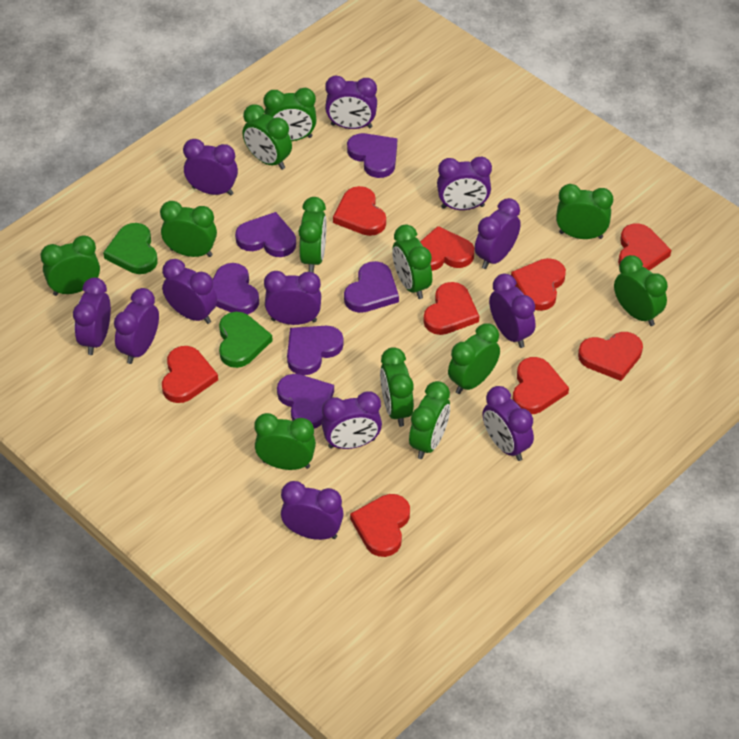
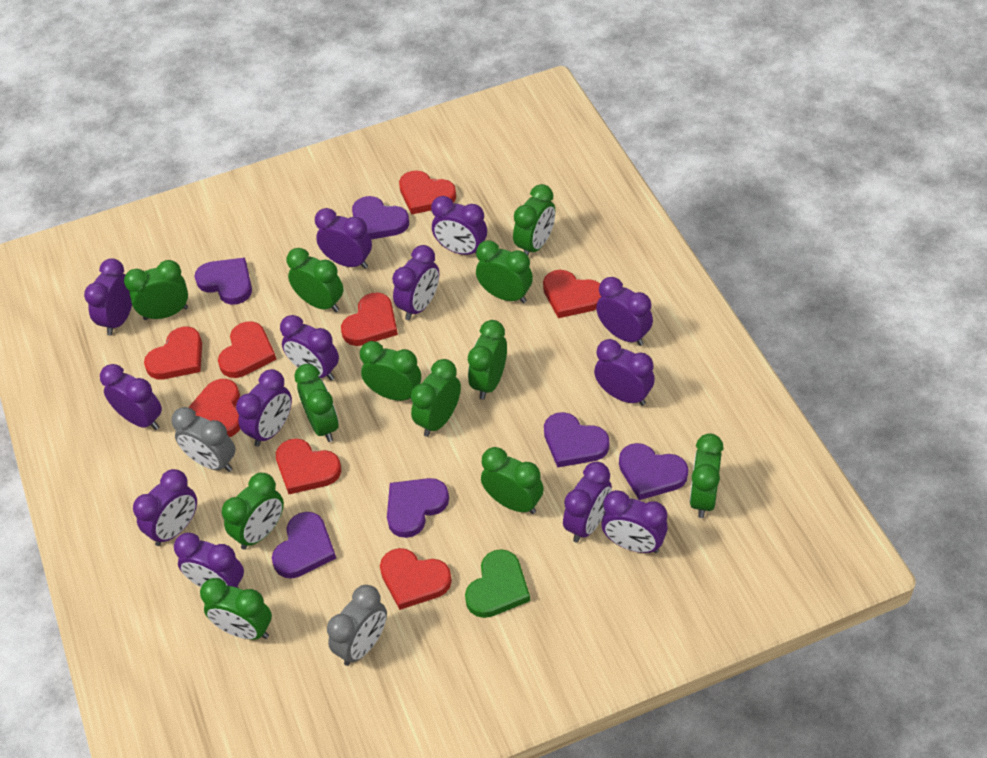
green heart: [103,223,157,274] [219,312,273,368] = 2 -> [465,549,530,618] = 1
grey clock: none = 0 -> [171,407,236,472] [327,585,387,666] = 2
purple clock: [73,277,111,355] [114,288,159,364] [162,259,217,324] [183,139,238,196] [264,271,321,325] [281,481,344,540] [321,391,382,449] [325,75,377,129] [437,156,492,210] [475,198,521,269] [482,386,534,461] [489,274,535,348] = 12 -> [84,258,132,335] [100,364,162,430] [133,469,197,546] [174,533,244,589] [236,369,292,447] [280,315,339,381] [315,208,372,269] [392,245,439,320] [431,196,487,255] [563,462,612,543] [594,339,655,406] [596,277,653,346] [601,490,668,553] = 13
red heart: [162,346,218,403] [333,186,386,236] [350,494,410,557] [420,226,474,271] [423,282,479,335] [511,258,566,311] [512,357,569,414] [578,332,643,381] [618,223,671,271] = 9 -> [144,327,202,379] [188,379,240,437] [218,321,276,378] [276,438,341,494] [341,292,398,346] [380,548,452,610] [399,170,456,215] [543,270,601,318] = 8

